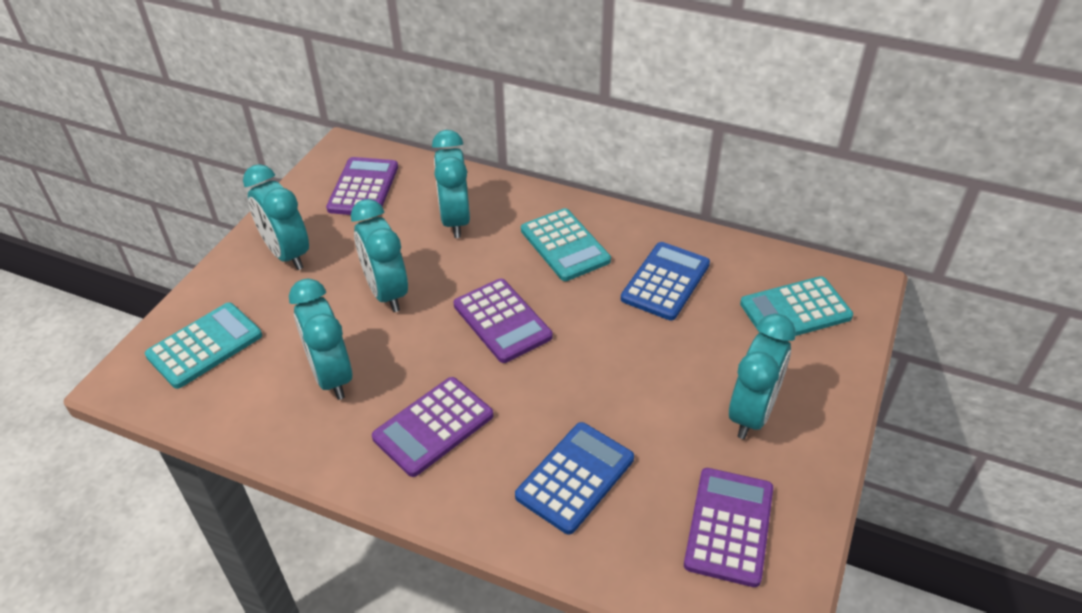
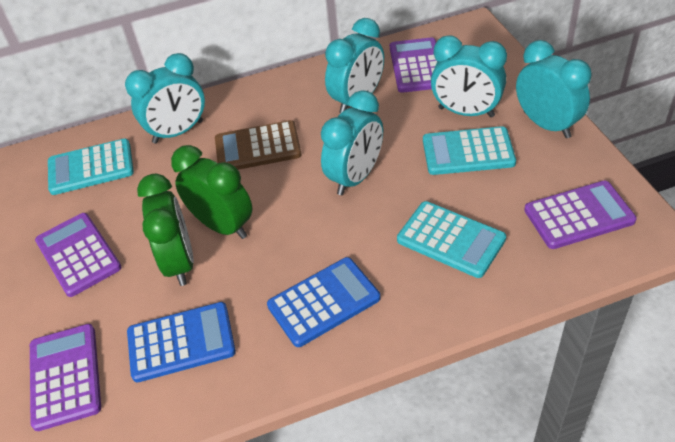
brown calculator: none = 0 -> [215,120,301,170] = 1
green clock: none = 0 -> [137,173,194,286] [171,145,253,239] = 2

